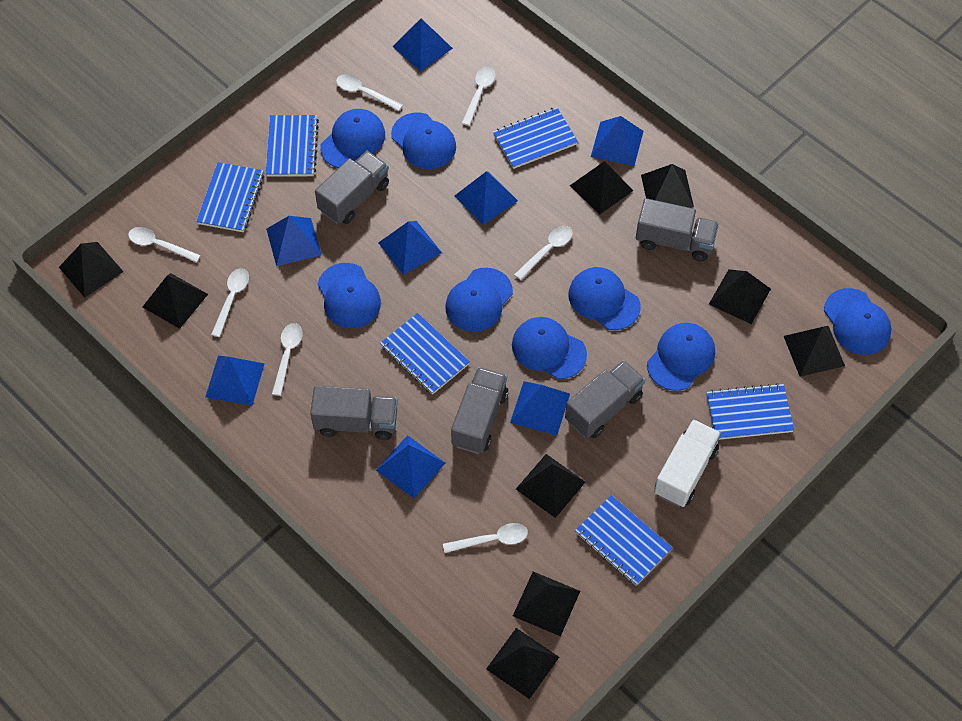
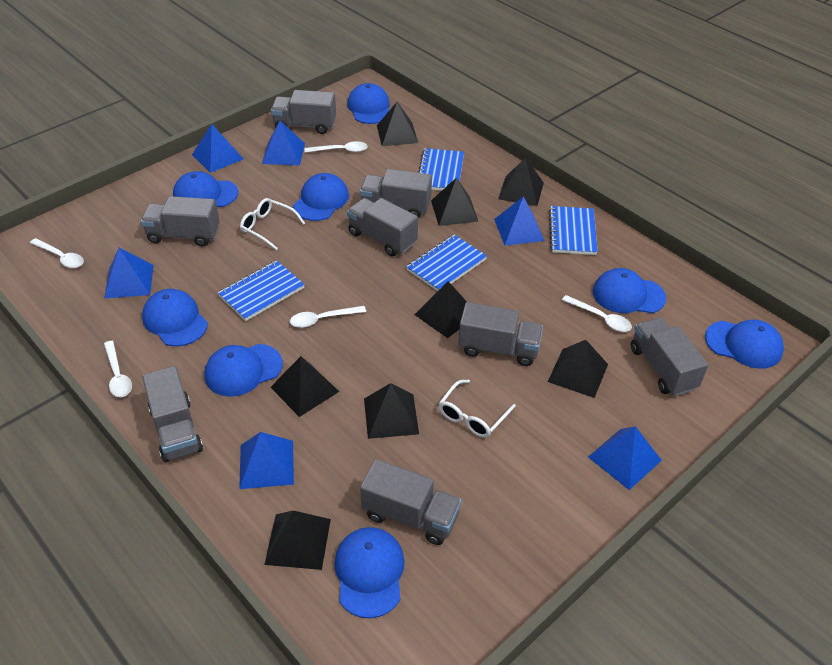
black pyramid: [59,242,123,298] [143,273,208,329] [486,628,559,699] [513,572,580,636] [516,454,585,518] [570,161,633,215] [641,164,694,208] [709,269,771,324] [784,326,845,377] = 9 -> [264,511,331,570] [270,356,339,417] [364,383,419,439] [377,102,418,146] [415,281,467,338] [431,177,479,226] [498,158,544,206] [548,340,608,398] = 8
blue notebook: [196,162,264,232] [266,115,319,176] [380,313,470,395] [493,107,578,169] [575,495,672,586] [706,383,794,440] = 6 -> [218,260,305,321] [406,235,487,291] [418,148,464,191] [549,206,598,255] = 4
blue pyramid: [205,356,265,406] [266,216,321,266] [376,435,445,498] [378,221,442,275] [392,19,453,71] [455,171,518,225] [510,381,570,435] [591,116,644,166] = 8 -> [104,248,154,299] [192,124,243,173] [239,432,294,489] [262,121,305,166] [494,196,545,246] [588,426,662,490] = 6
grey truck: [310,386,398,440] [315,151,389,224] [451,367,508,454] [565,360,645,438] [636,198,719,261] = 5 -> [141,196,220,246] [142,366,203,462] [271,90,336,134] [347,198,418,256] [360,169,432,218] [360,459,461,545] [458,302,543,366] [631,318,708,396] = 8
white glasses: none = 0 -> [240,198,305,250] [439,380,516,438] = 2
white spoon: [128,227,201,263] [211,268,249,337] [272,323,303,396] [336,74,403,111] [443,523,528,553] [462,66,496,126] [514,226,573,280] = 7 -> [30,238,84,268] [104,341,132,397] [290,306,366,328] [304,141,368,153] [562,295,632,332] = 5
white truck: [654,419,721,507] = 1 -> none = 0

